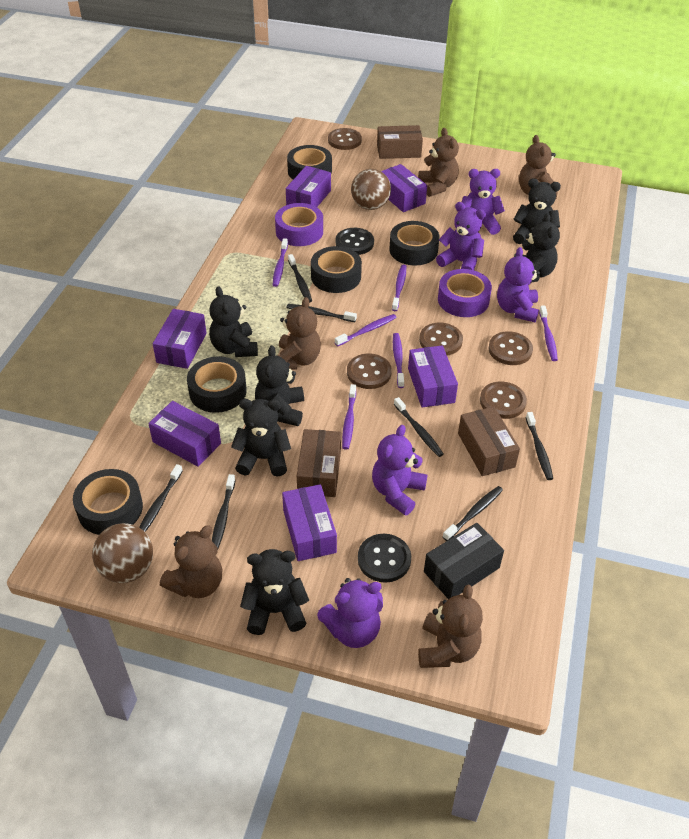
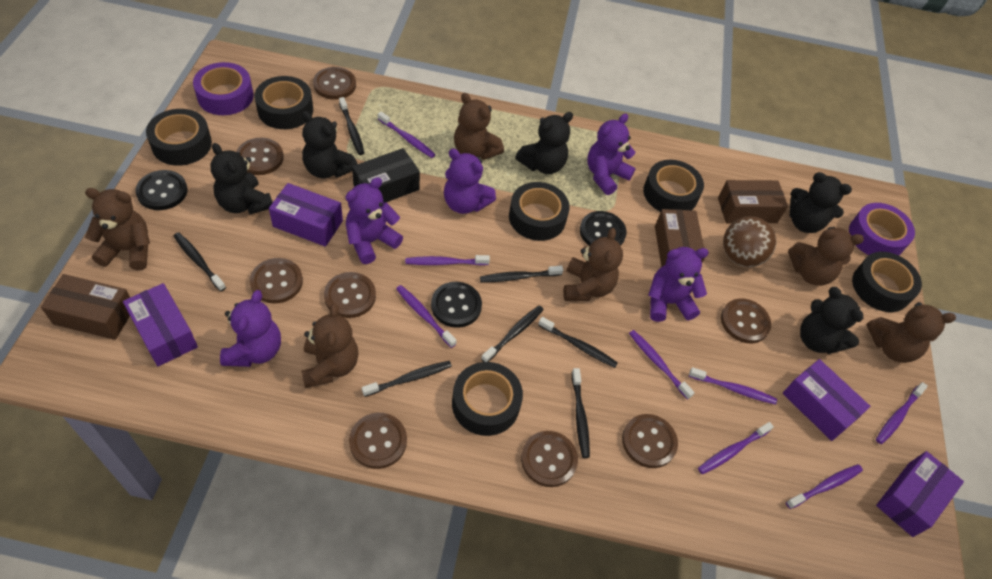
black button: [336,228,374,255] [358,534,411,583] = 2 -> [135,170,188,210] [431,282,482,328] [580,211,626,246] = 3
black tape: [73,469,143,535] [187,356,247,413] [287,145,332,179] [311,246,362,293] [389,221,440,266] = 5 -> [146,109,212,166] [255,76,313,129] [452,362,523,436] [509,182,570,241] [643,160,704,212] [852,252,922,312] = 6
black teddy bear: [209,286,258,357] [231,399,291,477] [240,549,309,635] [255,345,304,426] [513,178,561,244] [514,213,560,282] = 6 -> [210,143,273,214] [302,111,357,178] [515,112,573,174] [790,172,852,233] [800,287,864,354] = 5
brown ball: [92,523,153,583] [351,169,391,210] = 2 -> [723,216,777,267] = 1
brown button: [328,128,362,150] [347,353,392,389] [419,323,463,355] [480,381,527,419] [489,331,533,365] = 5 -> [236,138,284,175] [250,258,303,303] [313,67,356,100] [324,272,376,318] [349,413,407,469] [521,431,578,487] [622,414,678,468] [721,298,771,343] = 8
brown teddy bear: [160,525,222,598] [278,297,321,370] [418,128,459,197] [418,584,483,668] [519,135,558,198] = 5 -> [85,188,150,270] [301,304,358,388] [454,93,504,160] [563,228,623,301] [788,227,864,286] [867,302,956,363] = 6
purple box: [148,401,221,467] [153,309,207,369] [282,484,337,561] [286,166,331,207] [381,164,427,212] [408,345,458,408] = 6 -> [123,283,198,366] [269,183,343,247] [783,359,870,441] [876,451,964,537] = 4
purple toothbrush: [273,238,288,287] [335,314,397,347] [342,384,356,450] [392,265,406,311] [393,333,404,388] [539,306,558,361] = 6 -> [378,111,435,158] [396,285,457,348] [405,255,490,265] [629,330,695,400] [689,367,777,405] [698,422,774,474] [786,464,863,509] [876,382,928,444] = 8

